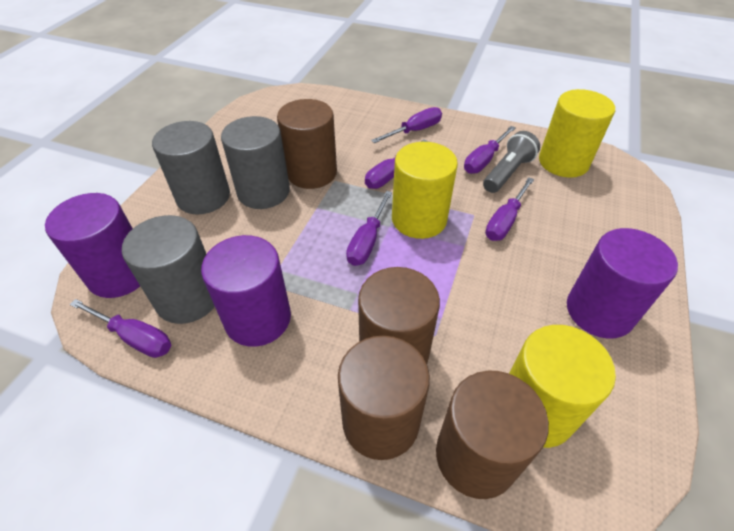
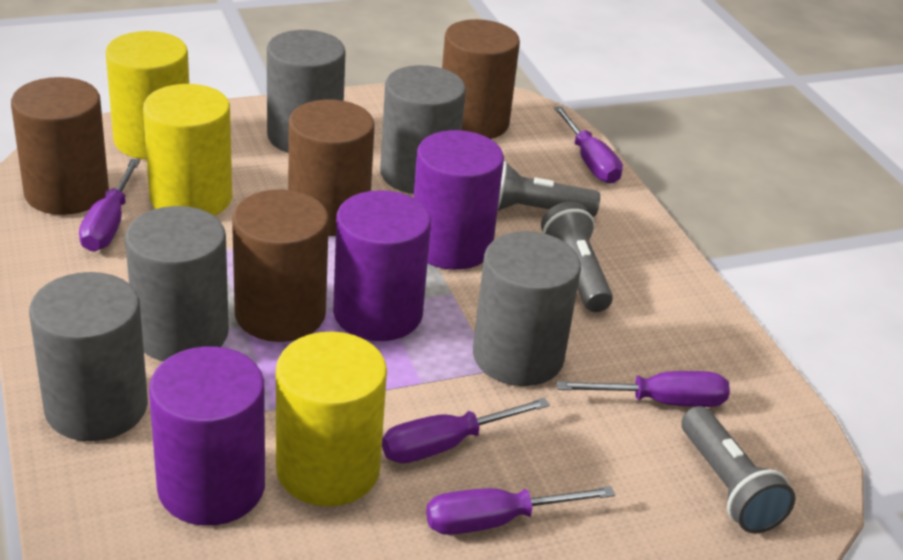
grey cylinder: [122,215,215,324] [152,121,230,215] [221,116,290,209] = 3 -> [29,272,148,441] [125,206,229,361] [267,30,346,153] [380,65,466,194] [473,231,581,386] = 5
grey flashlight: [483,131,540,193] = 1 -> [498,161,600,217] [541,202,613,312] [682,406,796,534] = 3
purple screwdriver: [70,299,171,358] [346,191,392,266] [365,139,428,189] [371,107,442,143] [464,126,516,174] [485,177,534,241] = 6 -> [79,159,140,251] [382,398,550,463] [426,486,615,535] [554,106,623,184] [557,371,730,407] = 5

